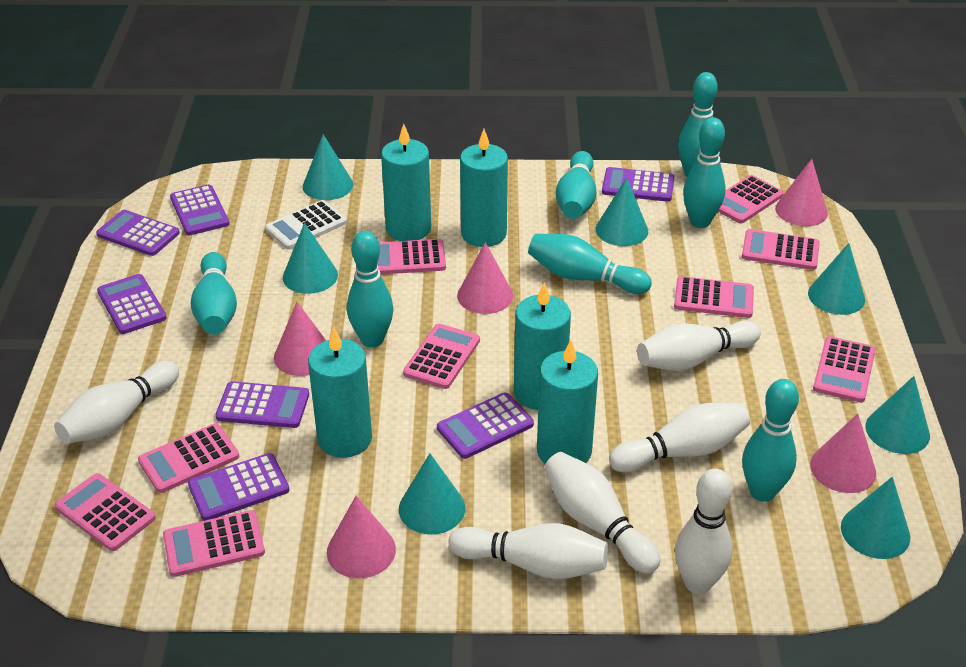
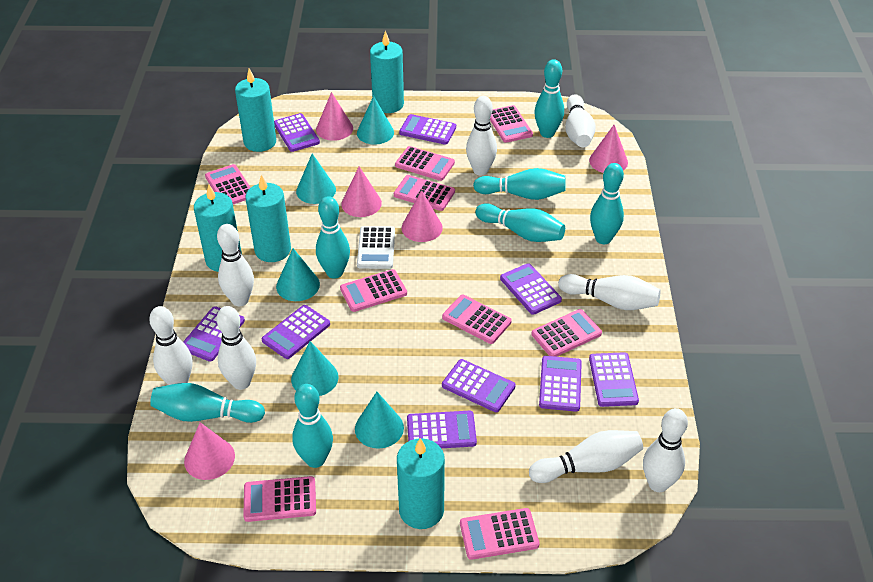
purple calculator: [96,210,180,256] [97,274,167,334] [170,184,229,235] [188,453,289,521] [216,381,309,428] [437,393,534,459] [602,167,675,202] = 7 -> [183,306,245,362] [262,305,330,359] [274,113,320,152] [399,114,456,145] [407,411,477,448] [442,359,515,412] [500,263,562,315] [539,356,582,412] [589,352,639,407] = 9
turquoise cone: [283,223,338,294] [303,134,353,200] [399,453,465,534] [596,178,648,246] [808,243,865,315] [841,477,910,559] [865,376,930,454] = 7 -> [276,248,320,301] [291,341,339,396] [296,154,336,204] [355,392,404,449] [357,96,394,145] = 5
white bowling pin: [54,361,179,444] [448,523,608,579] [544,452,660,574] [609,403,750,472] [637,321,761,371] [675,469,732,594] = 6 -> [149,306,192,385] [216,306,256,390] [217,224,254,306] [466,96,497,176] [529,430,643,483] [558,274,661,310] [566,94,596,147] [643,408,688,492] = 8

